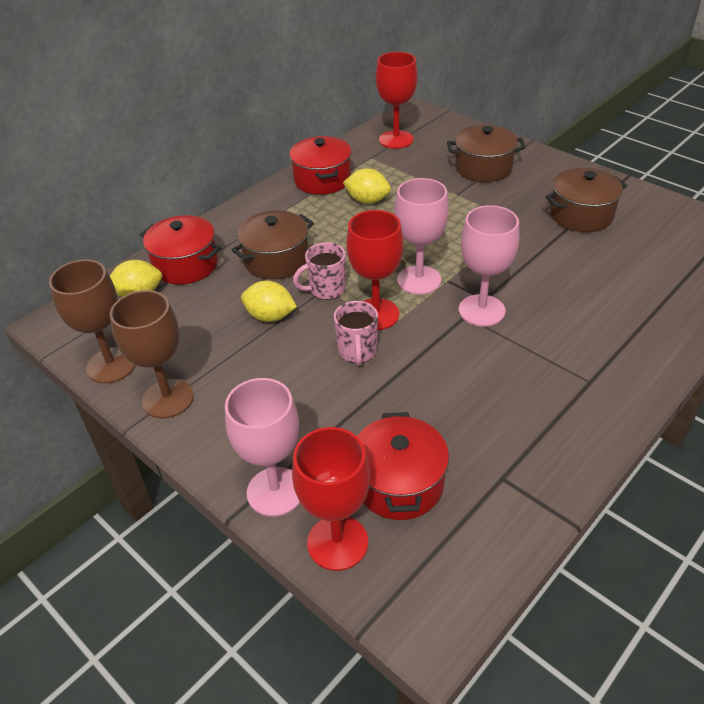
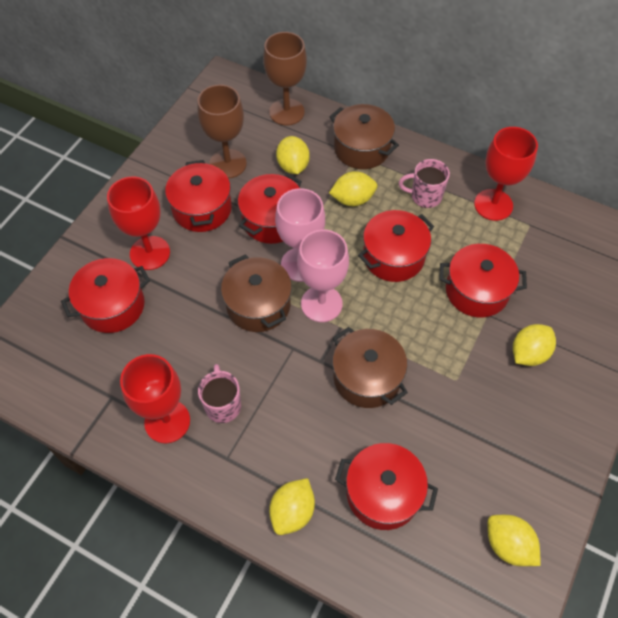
pink goblet: [225,378,300,517] [394,178,449,295] [459,205,519,326] = 3 -> [275,188,325,282] [297,229,349,322] = 2
red pot: [140,215,221,284] [289,136,352,195] [357,412,449,520] = 3 -> [61,258,150,333] [165,160,232,232] [238,173,302,244] [335,443,438,530] [358,210,434,282] [439,244,527,317] = 6
yellow lemon: [110,260,162,297] [241,281,297,322] [343,168,391,204] = 3 -> [269,478,315,535] [276,136,310,174] [329,171,377,206] [488,515,541,566] [513,324,556,366] = 5

